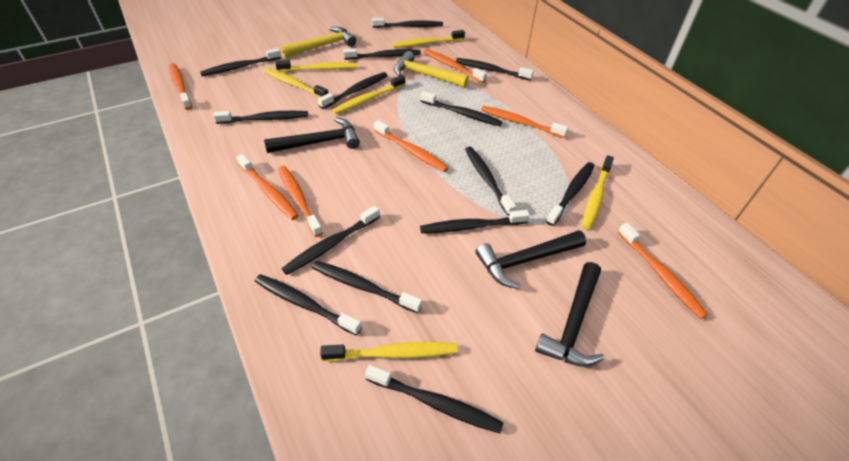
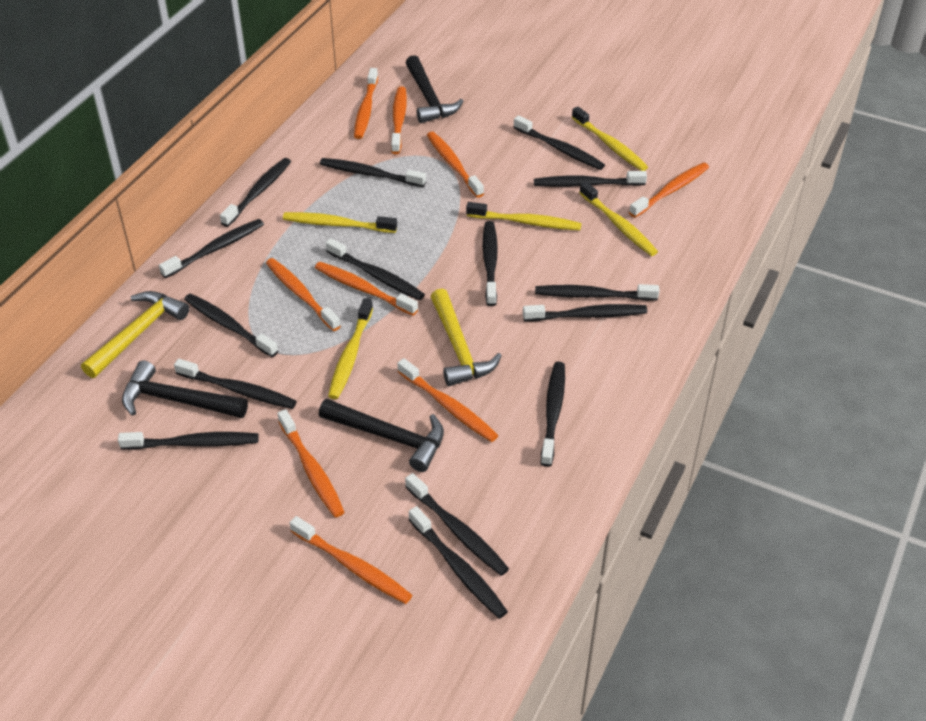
black toothbrush: [200,48,281,76] [213,111,308,124] [255,274,362,336] [282,206,380,275] [311,261,422,313] [318,72,388,109] [343,48,421,60] [365,365,504,434] [372,18,443,28] [420,210,530,233] [421,91,503,126] [456,58,534,81] [465,146,516,216] [546,162,595,226] = 14 -> [118,432,259,450] [159,219,264,278] [174,359,297,409] [184,294,278,357] [220,158,291,227] [320,158,426,187] [326,238,425,301] [405,473,509,576] [409,506,508,619] [483,221,498,306] [514,115,605,170] [523,304,647,321] [534,171,647,187] [535,284,660,301] [541,362,565,467] = 15
orange toothbrush: [169,63,192,110] [236,154,299,220] [278,166,323,237] [374,120,449,172] [423,49,487,83] [481,106,568,138] [618,223,708,319] = 7 -> [266,258,341,331] [278,409,344,517] [290,516,412,604] [315,262,418,315] [354,68,378,139] [391,86,407,154] [397,358,498,442] [427,132,484,198] [629,163,709,218] = 9
yellow toothbrush: [264,68,328,98] [275,60,358,72] [320,342,458,361] [332,75,406,114] [392,30,465,48] [582,155,614,230] = 6 -> [283,212,397,233] [328,298,373,399] [466,202,582,230] [572,107,648,171] [579,181,658,256] = 5

